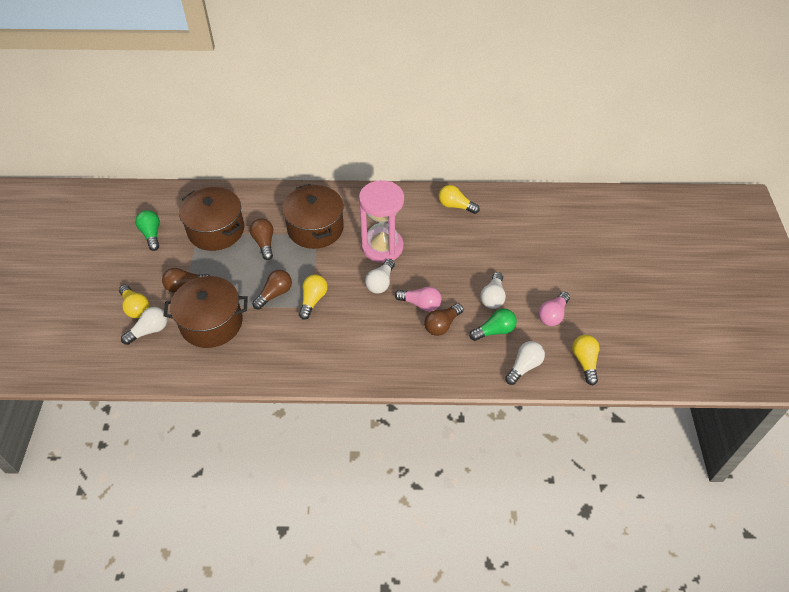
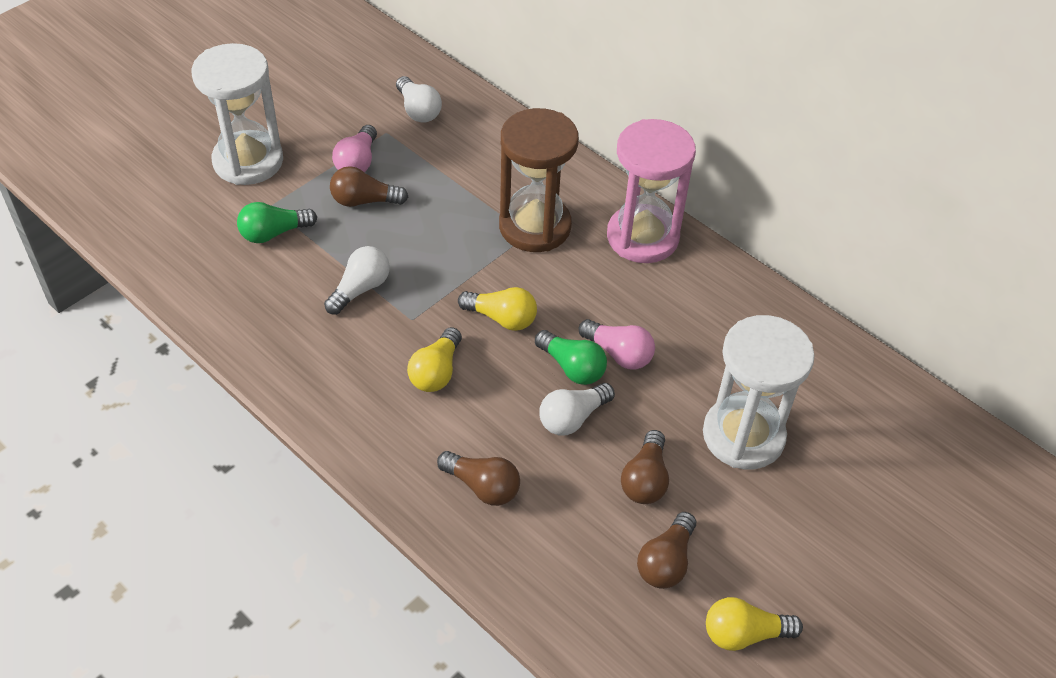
brown hourglass: none = 0 -> [499,108,579,252] = 1
brown pot: [163,276,248,348] [179,187,244,251] [282,184,344,249] = 3 -> none = 0
white hourglass: none = 0 -> [192,43,283,185] [703,315,815,469] = 2
white light bulb: [121,307,167,345] [365,259,395,294] [480,272,506,309] [505,341,545,385] = 4 -> [324,246,390,315] [396,76,442,123] [539,383,615,436] = 3
yellow light bulb: [119,285,149,318] [299,274,327,320] [439,185,480,214] [572,335,600,385] = 4 -> [407,327,462,392] [458,287,537,331] [706,597,803,651] = 3

